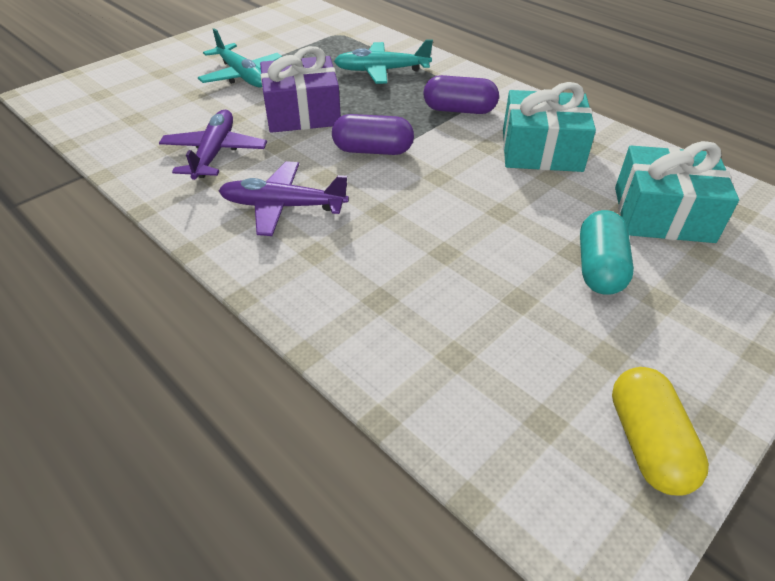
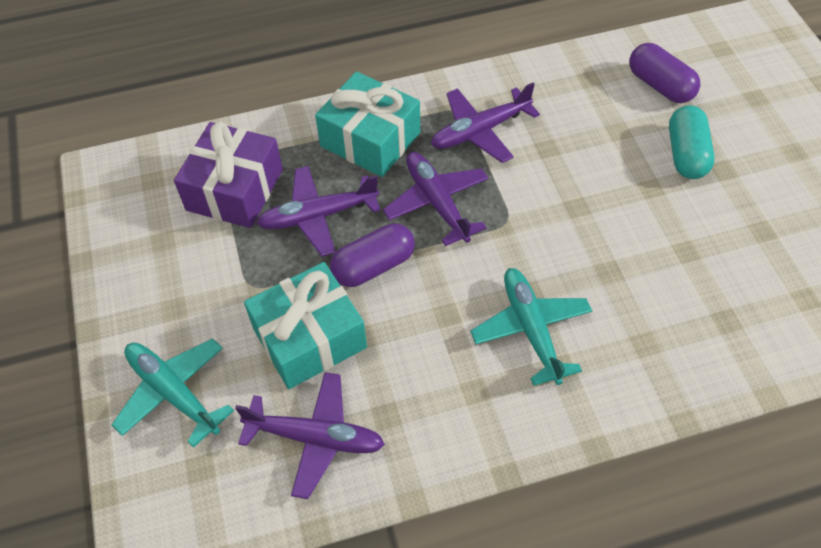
purple plane: [159,110,267,180] [218,161,349,236] = 2 -> [235,372,385,499] [256,166,380,257] [383,152,489,246] [431,83,540,163] = 4
yellow capsule: [612,367,709,496] = 1 -> none = 0

